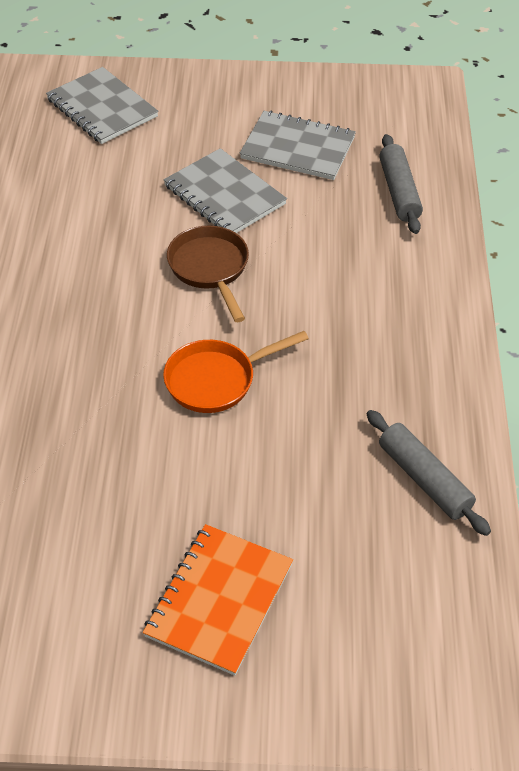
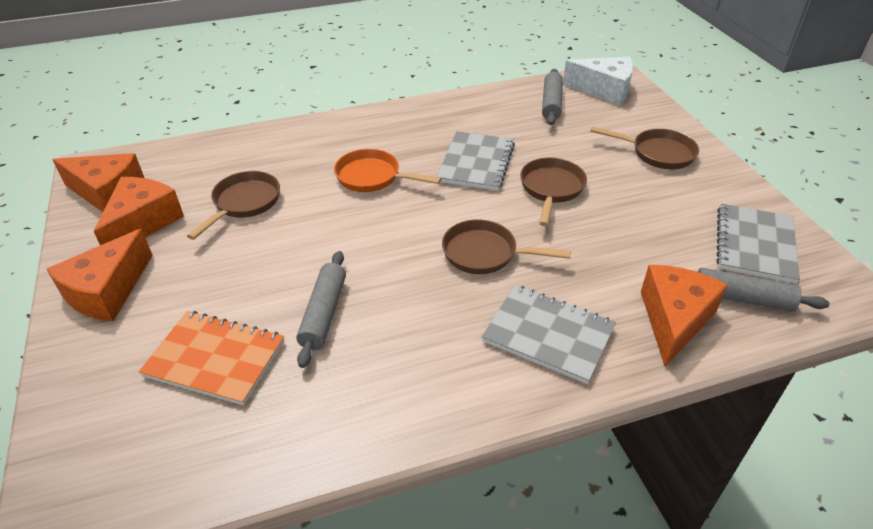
brown pan: [167,225,249,322] = 1 -> [187,171,280,240] [442,219,571,274] [520,157,587,226] [590,126,699,169] = 4
grey rolling pin: [367,410,491,536] [379,134,423,234] = 2 -> [296,251,346,368] [542,69,563,125] [698,268,830,312] = 3
orange cheese: none = 0 -> [46,229,153,321] [52,153,144,212] [94,177,184,245] [641,265,728,367] = 4
white cheese: none = 0 -> [563,57,633,105] = 1

